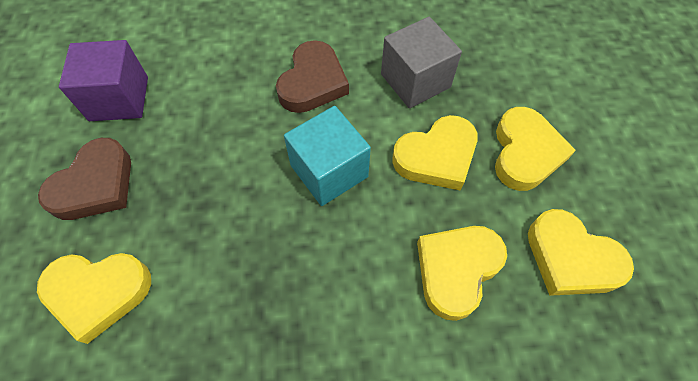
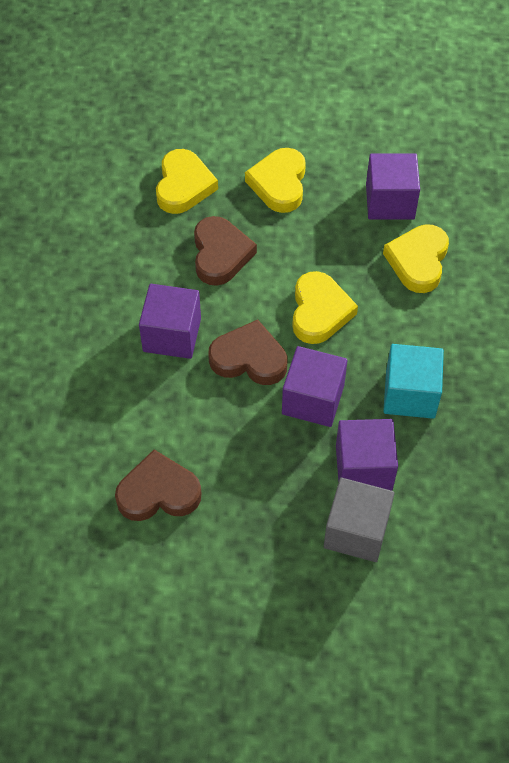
brown heart: [38,138,131,220] [276,40,349,113] = 2 -> [115,449,202,521] [194,216,257,286] [208,320,287,385] = 3
purple cube: [59,40,148,121] = 1 -> [139,284,201,359] [282,346,348,427] [336,419,398,491] [366,153,420,220] = 4
yellow heart: [37,253,151,344] [392,115,478,191] [417,226,507,321] [495,107,576,191] [528,209,634,296] = 5 -> [156,149,218,214] [245,148,306,213] [292,271,358,344] [383,224,449,293] = 4

